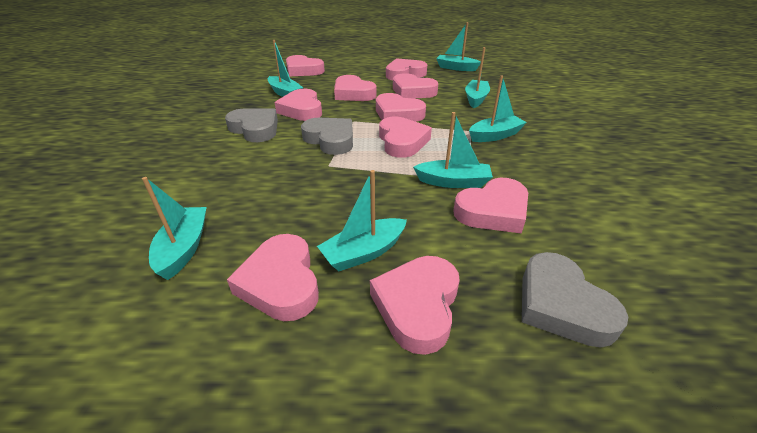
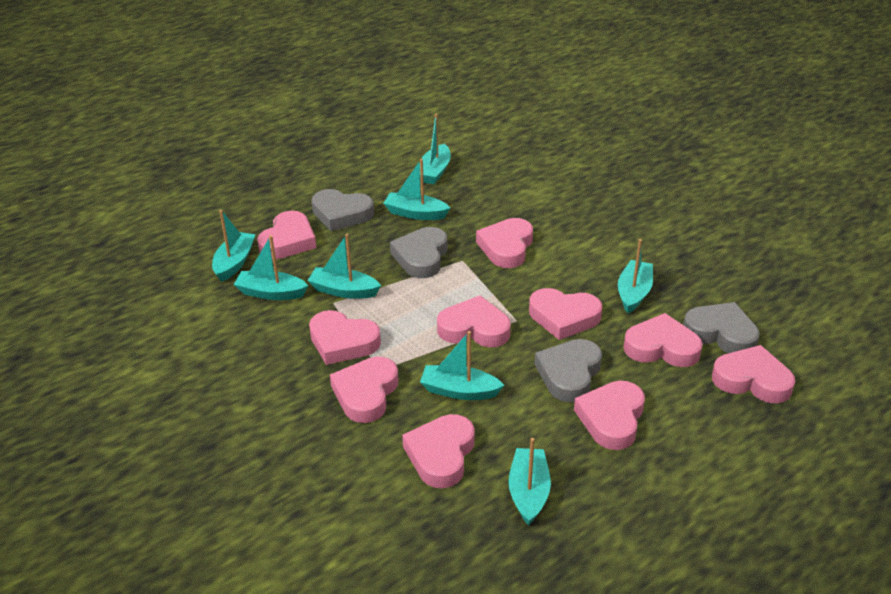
grey heart: [225,108,278,142] [301,118,353,155] [522,252,628,348] = 3 -> [312,189,374,231] [390,227,447,278] [535,339,602,403] [683,302,760,353] = 4
turquoise boat: [142,177,207,280] [268,40,303,97] [317,170,407,272] [413,112,493,188] [436,22,481,71] [465,47,490,108] [469,75,527,142] = 7 -> [212,210,255,282] [234,235,308,300] [307,234,381,299] [383,159,450,220] [420,114,451,184] [420,331,504,400] [508,438,551,525] [618,239,653,313] = 8

